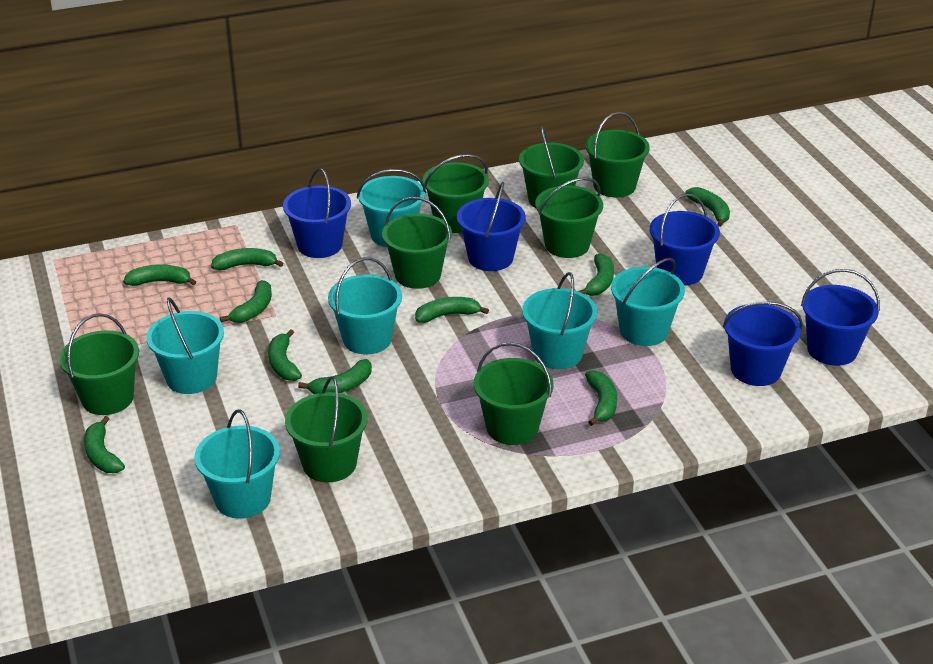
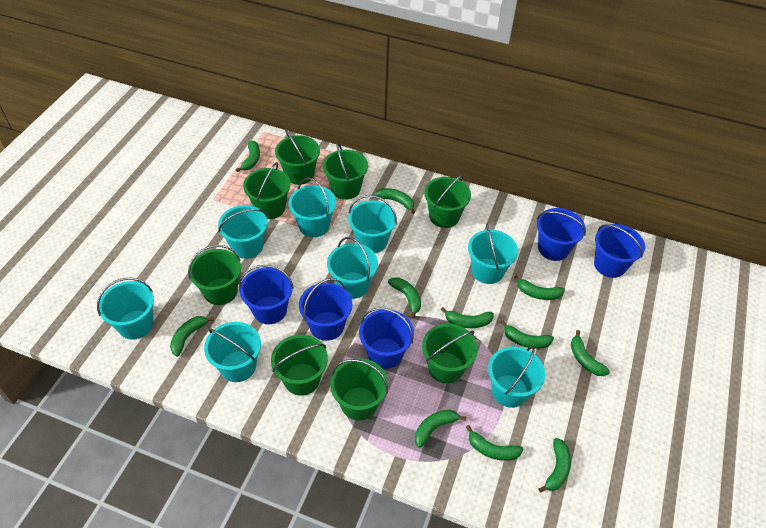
green banana: [84,416,125,473] [123,265,196,286] [211,248,283,270] [220,280,272,323] [268,329,302,381] [298,359,372,394] [415,297,489,323] [578,253,614,296] [585,370,617,426] [685,187,730,227] = 10 -> [170,316,214,357] [236,141,260,172] [374,188,415,214] [388,277,421,319] [415,410,466,448] [441,307,494,328] [466,425,523,461] [501,320,554,349] [514,275,565,300] [538,438,571,493] [571,330,610,376] = 11
turquoise bucket: [146,297,224,394] [194,409,280,519] [328,257,402,354] [357,169,426,247] [522,272,597,369] [611,258,685,346] = 6 -> [97,277,154,340] [204,322,261,382] [218,205,268,259] [288,178,336,237] [327,237,378,299] [348,195,397,253] [468,224,518,284] [488,346,545,408] = 8

